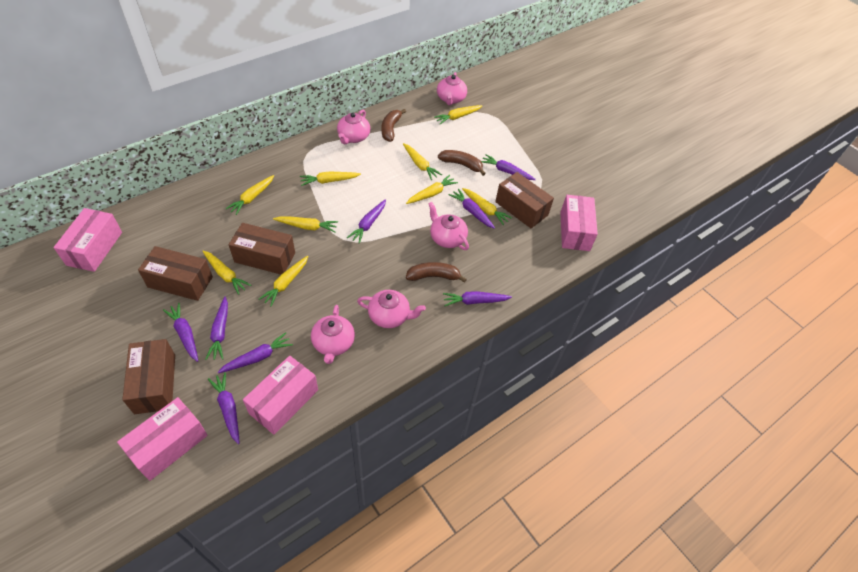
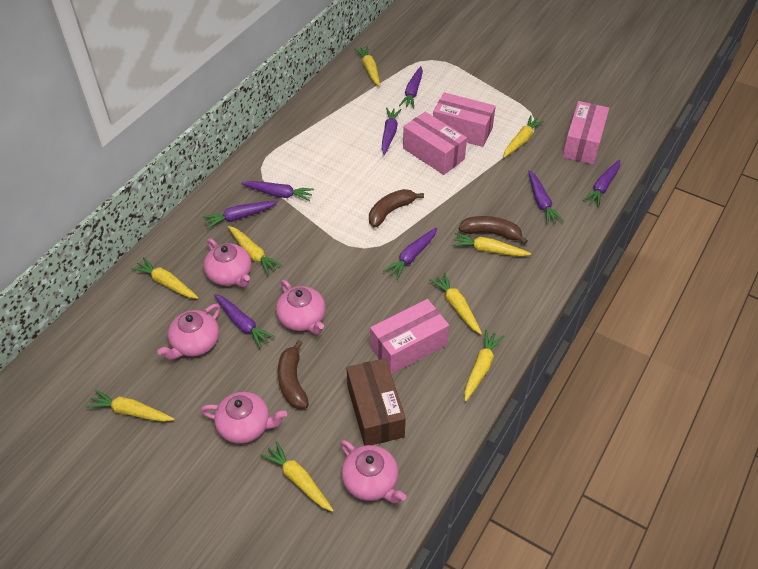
brown box: [122,339,175,414] [138,246,213,301] [229,223,295,274] [495,172,554,228] = 4 -> [347,358,406,446] = 1

